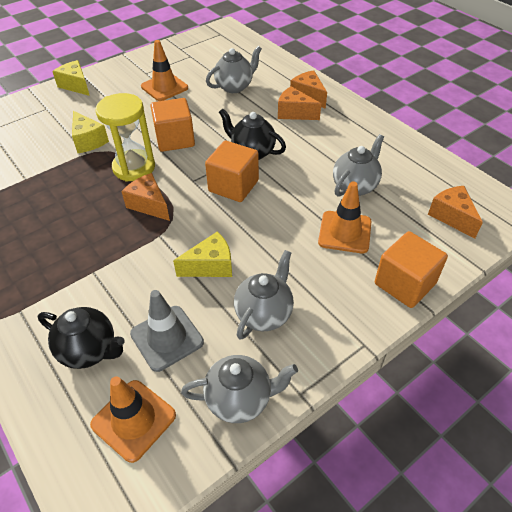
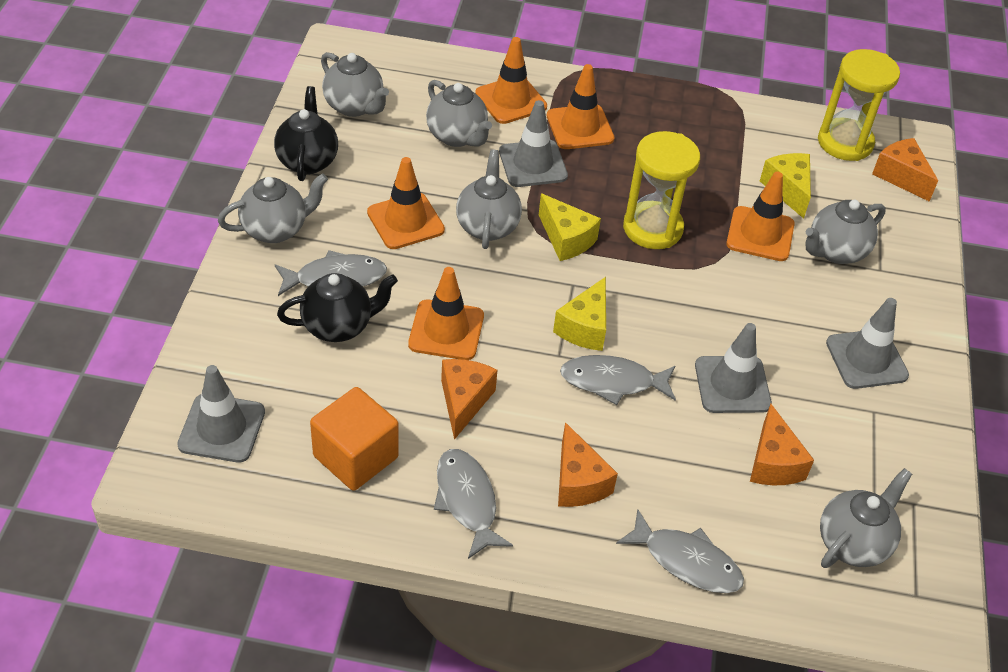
grey fish: none = 0 -> [275,250,387,296] [434,449,513,559] [560,355,676,405] [616,510,744,593] = 4
grey teapot: [181,355,298,423] [206,46,262,93] [234,250,294,340] [333,134,384,197] = 4 -> [218,173,328,243] [321,52,389,117] [426,80,492,147] [456,150,522,249] [805,200,886,264] [820,468,912,568] = 6
grey traffic cone: [130,290,204,372] = 1 -> [177,365,265,462] [499,100,568,187] [695,323,772,413] [826,298,909,389] = 4
orange cube: [150,98,195,152] [205,141,259,202] [375,231,448,308] = 3 -> [310,387,398,491] = 1
orange traffic cone: [90,376,176,463] [141,40,188,101] [318,181,372,253] = 3 -> [367,157,445,249] [408,267,484,360] [475,37,547,124] [547,64,614,149] [726,172,795,261] = 5
yellow hourglass: [96,93,155,182] = 1 -> [623,131,700,249] [818,49,900,161] = 2

